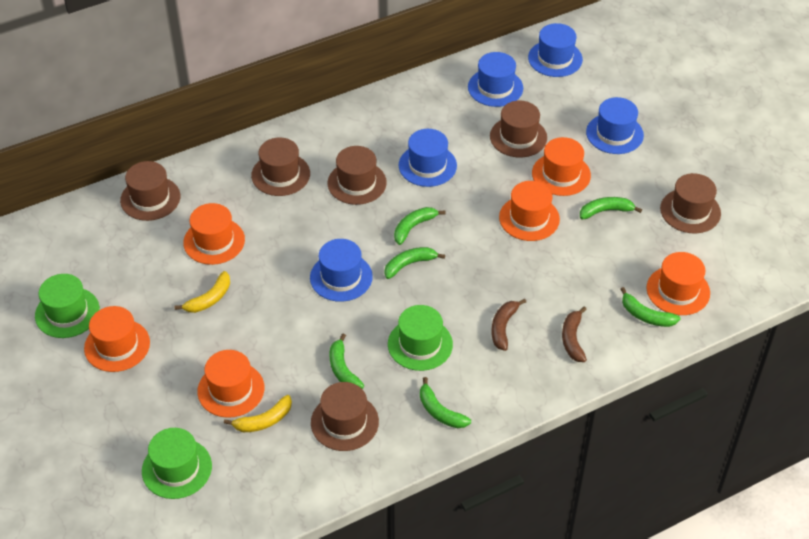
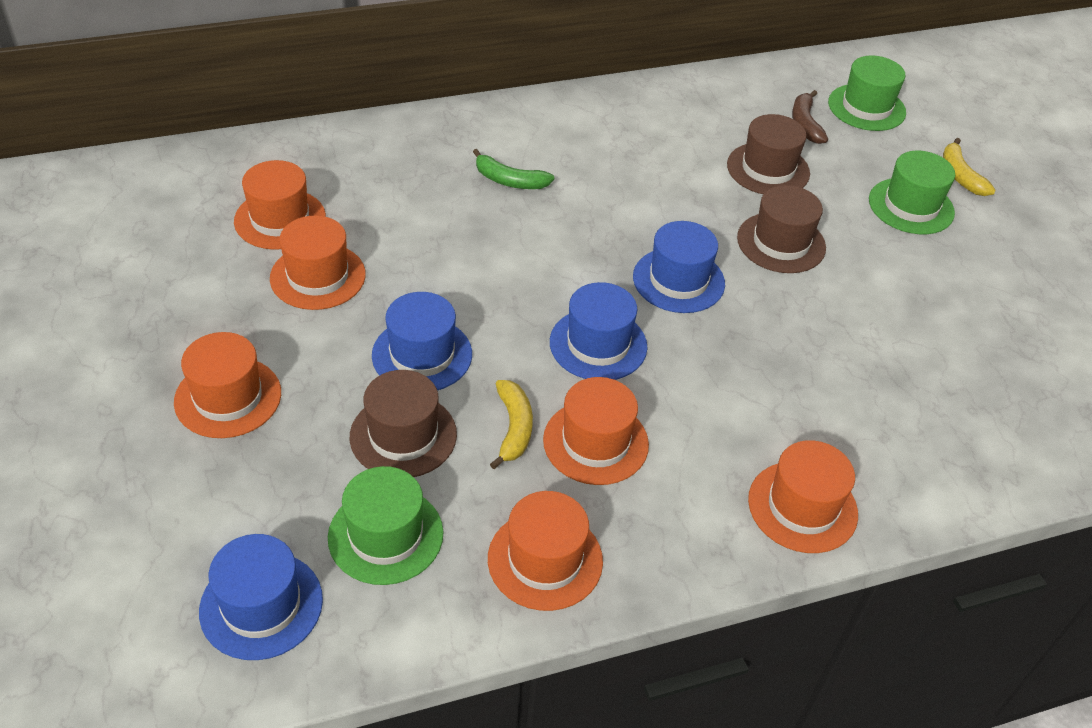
blue hat: [310,239,373,302] [399,129,457,187] [468,52,523,107] [528,23,583,77] [586,97,644,154] = 5 -> [199,534,323,660] [372,292,472,390] [550,282,647,380] [633,221,725,313] = 4
brown banana: [492,299,526,351] [562,306,587,362] = 2 -> [792,90,828,144] = 1
brown hat: [120,161,180,221] [251,138,310,196] [311,382,379,451] [328,146,387,205] [490,101,547,157] [660,173,721,233] = 6 -> [350,370,457,477] [727,114,810,194] [737,185,826,273] = 3
green banana: [330,334,364,389] [384,247,445,279] [394,207,446,245] [420,377,471,428] [580,197,642,219] [621,287,680,327] = 6 -> [473,149,554,189] = 1

